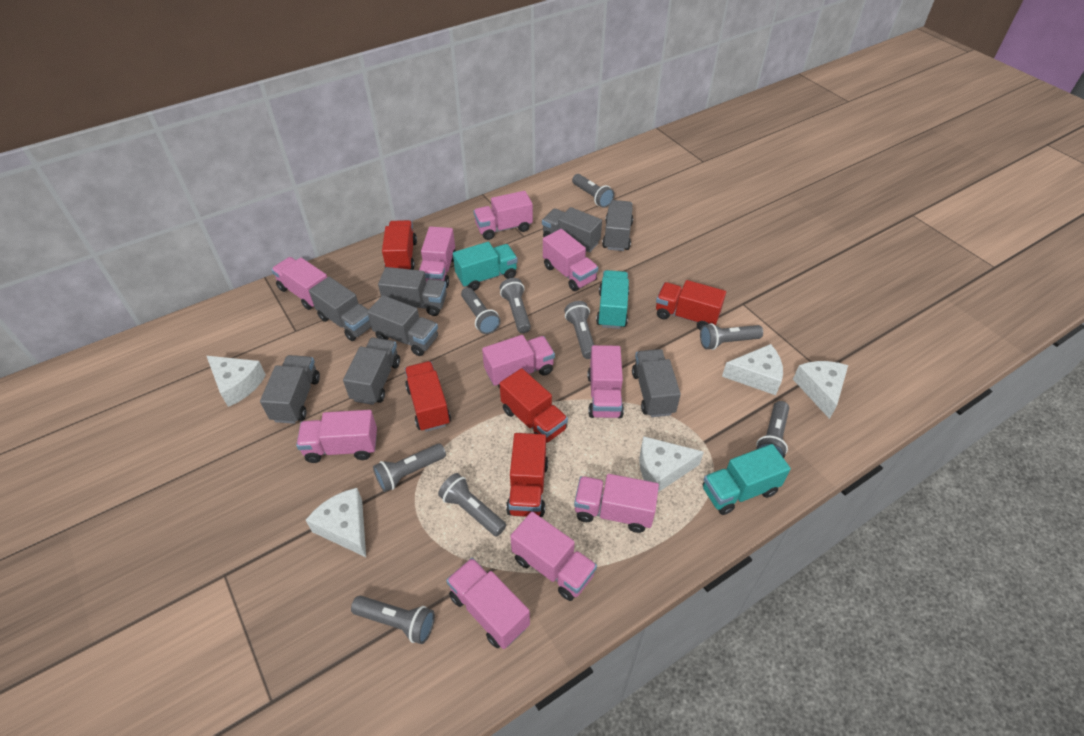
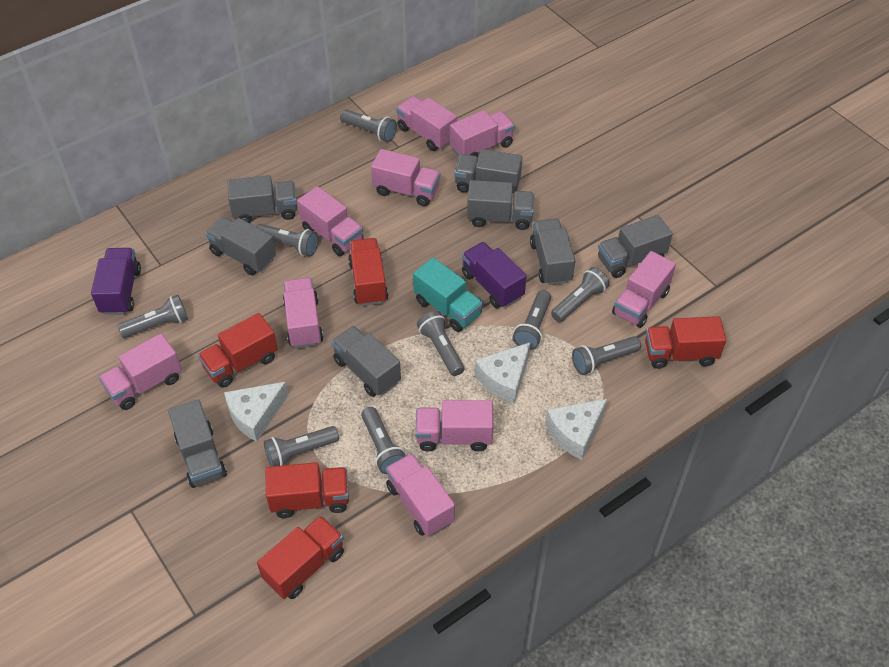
pink truck: [271,257,327,310] [296,410,377,463] [419,226,456,288] [446,558,530,649] [473,191,533,240] [482,335,555,388] [510,512,597,601] [543,229,598,291] [574,474,659,533] [587,345,624,418] = 10 -> [99,333,182,410] [283,278,323,348] [297,186,364,256] [371,149,441,206] [386,453,455,536] [396,96,457,151] [416,400,494,452] [450,110,515,157] [612,251,676,328] = 9
purple truck: none = 0 -> [91,248,141,315] [462,242,527,308] = 2
turquoise truck: [453,242,518,291] [596,270,629,329] [703,444,791,515] = 3 -> [413,258,483,332] = 1
white cheese: [207,356,266,407] [306,488,366,557] [639,436,704,492] [722,344,783,395] [793,361,848,419] = 5 -> [224,382,288,442] [475,342,531,403] [545,399,607,460] = 3

